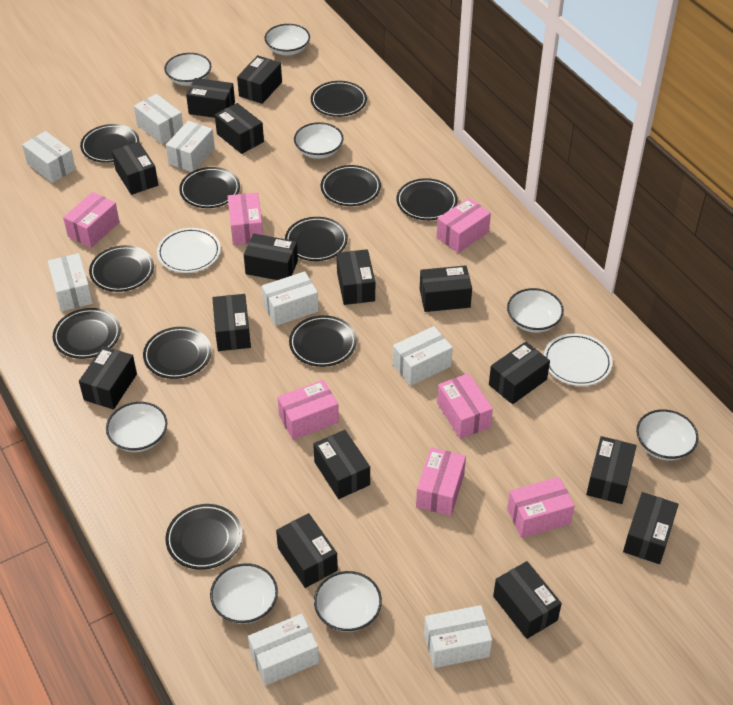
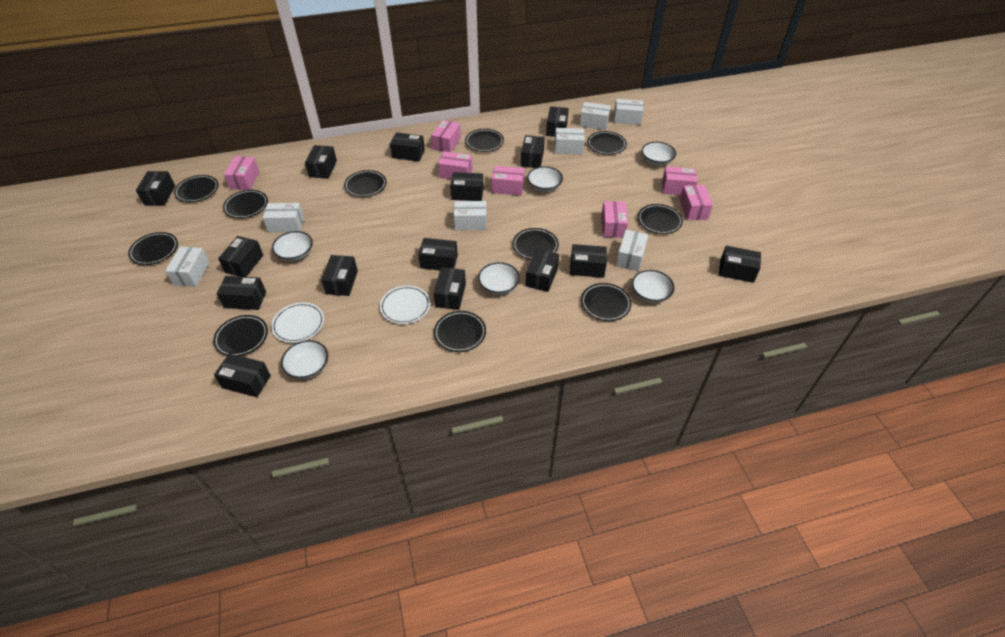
white bowl: [106,402,167,452] [164,53,211,86] [210,563,278,624] [264,24,310,55] [294,122,344,159] [314,571,382,632] [507,288,564,333] [636,409,699,460] = 8 -> [272,231,313,261] [281,340,328,379] [478,262,520,295] [527,166,563,192] [632,270,674,303] [642,142,676,166] = 6
white box: [22,131,76,183] [48,253,93,311] [134,94,183,144] [166,121,215,172] [248,614,319,686] [262,271,319,326] [393,326,453,386] [424,605,492,668] = 8 -> [165,247,210,287] [263,203,304,232] [454,201,487,230] [555,128,585,155] [579,102,611,130] [614,99,643,125] [616,230,648,271] = 7

